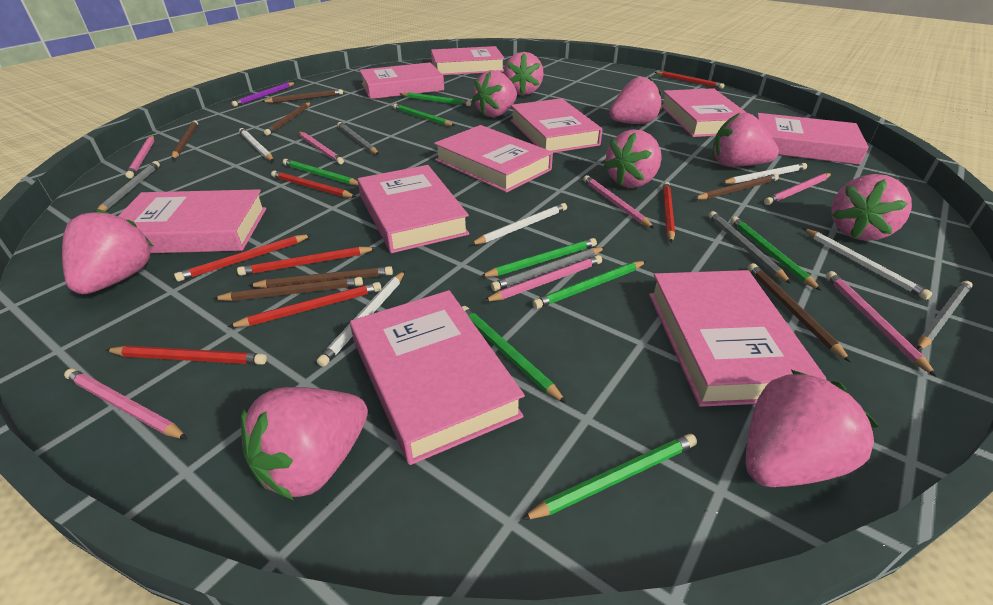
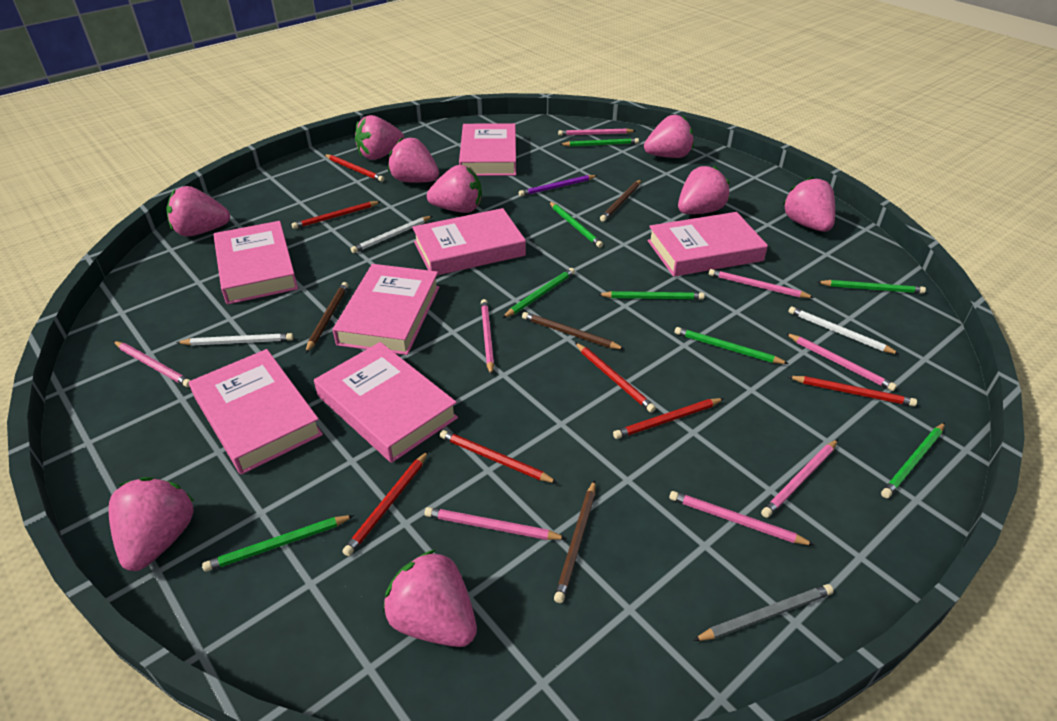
brown pencil: [172,120,198,160] [212,277,363,301] [248,266,393,288] [262,89,343,103] [264,102,311,136] [694,174,779,200] [748,263,851,362] = 7 -> [305,282,348,354] [522,312,624,349] [554,480,596,603] [600,180,641,222] = 4
grey pencil: [97,161,160,211] [337,122,379,155] [491,247,605,291] [709,211,791,284] [917,281,973,351] = 5 -> [693,584,834,641] = 1
pink book: [118,189,266,253] [350,290,525,465] [358,165,469,253] [359,62,444,99] [431,46,505,75] [434,125,553,193] [510,98,603,153] [649,270,826,407] [661,88,747,137] [757,113,869,165] = 10 -> [189,349,323,475] [214,221,298,304] [314,342,458,463] [333,264,440,355] [412,208,526,275] [459,123,516,176] [648,212,768,277] = 7
pink pencil: [64,369,187,439] [125,136,154,178] [298,132,344,164] [483,255,602,302] [583,175,654,228] [764,173,832,205] [826,271,937,377] = 7 -> [113,341,191,387] [424,507,567,540] [481,299,494,375] [558,128,636,136] [669,491,814,545] [709,269,815,298] [761,439,838,518] [785,333,897,391] = 8
white pencil: [239,128,274,161] [317,271,405,367] [470,203,567,245] [722,163,807,184] [803,228,932,300] = 5 -> [176,333,294,346] [351,216,432,253] [788,306,899,354] = 3

